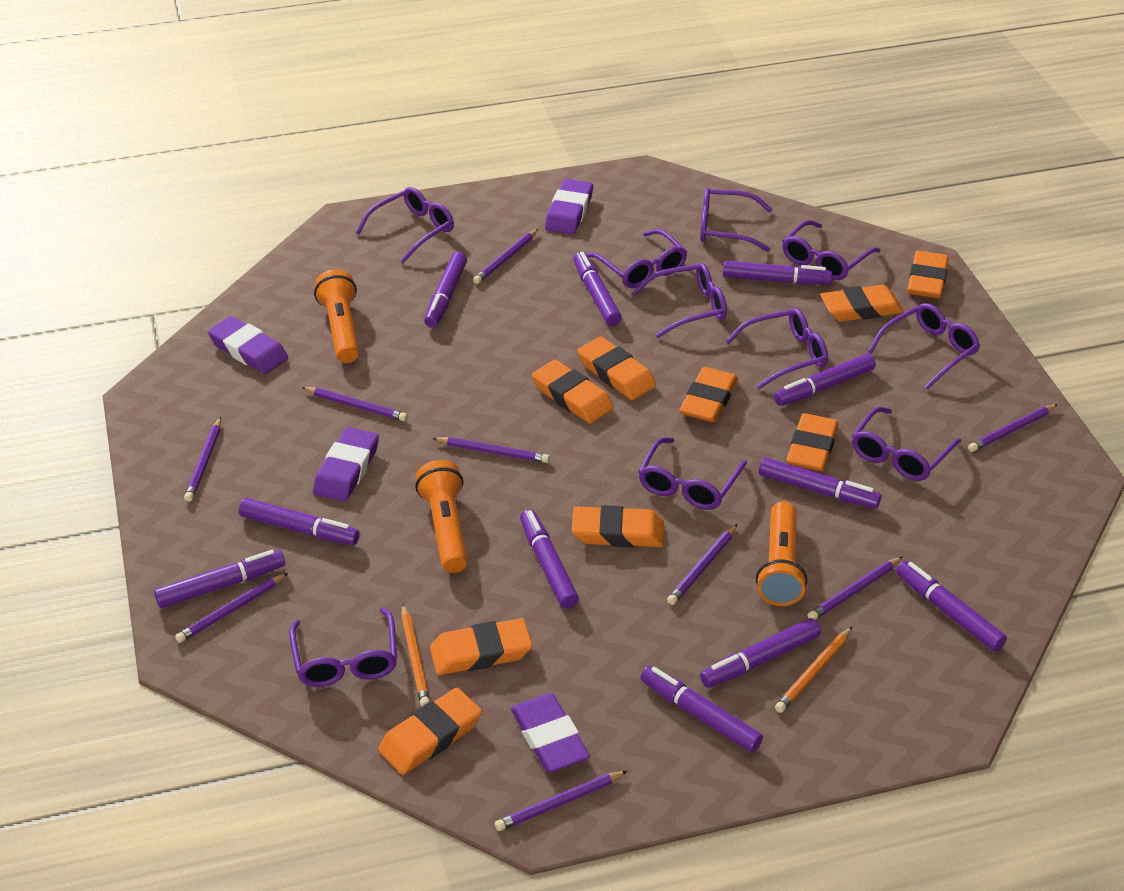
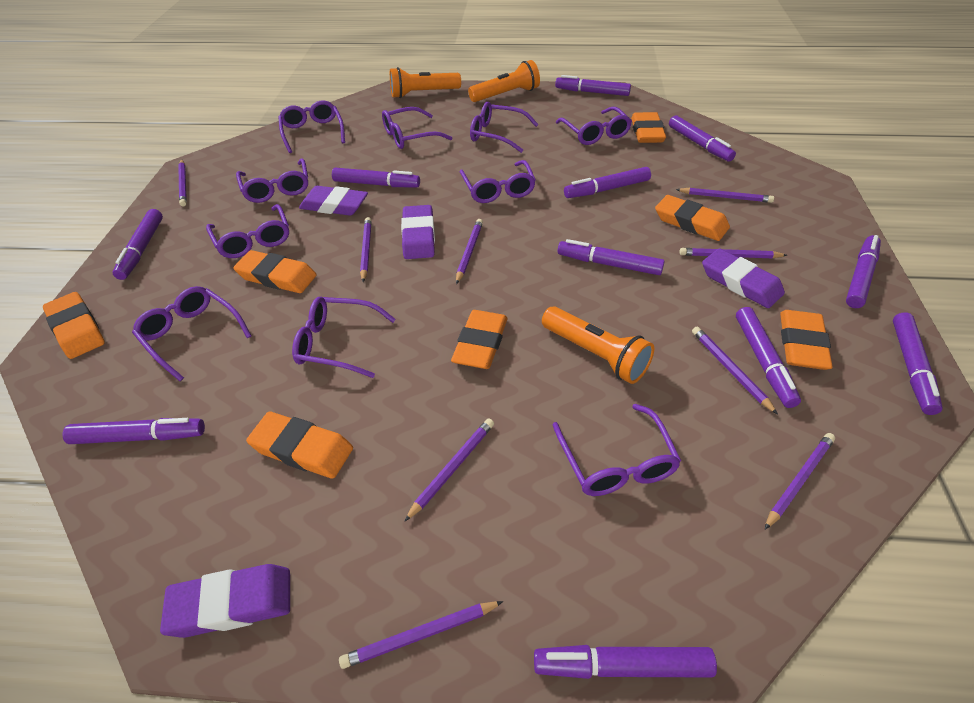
orange eraser: [378,688,482,775] [430,618,532,675] [532,360,614,424] [572,505,664,548] [577,336,656,400] [679,367,738,422] [786,413,839,471] [820,285,904,322] [907,250,949,298] = 9 -> [43,292,105,359] [233,250,316,293] [246,412,353,479] [451,310,508,369] [631,112,666,143] [655,195,730,241] [780,310,833,370] = 7
orange pencil: [401,604,430,706] [775,627,852,713] = 2 -> none = 0

